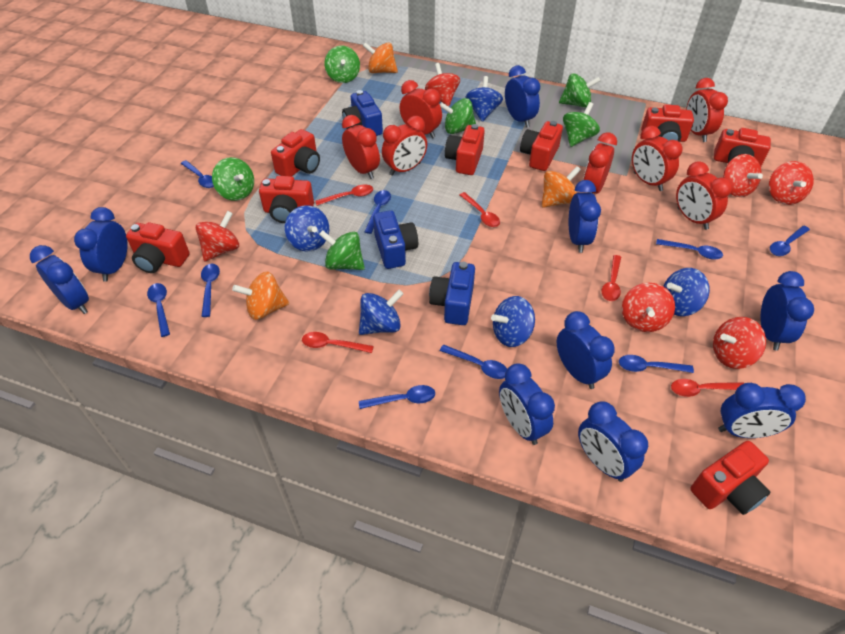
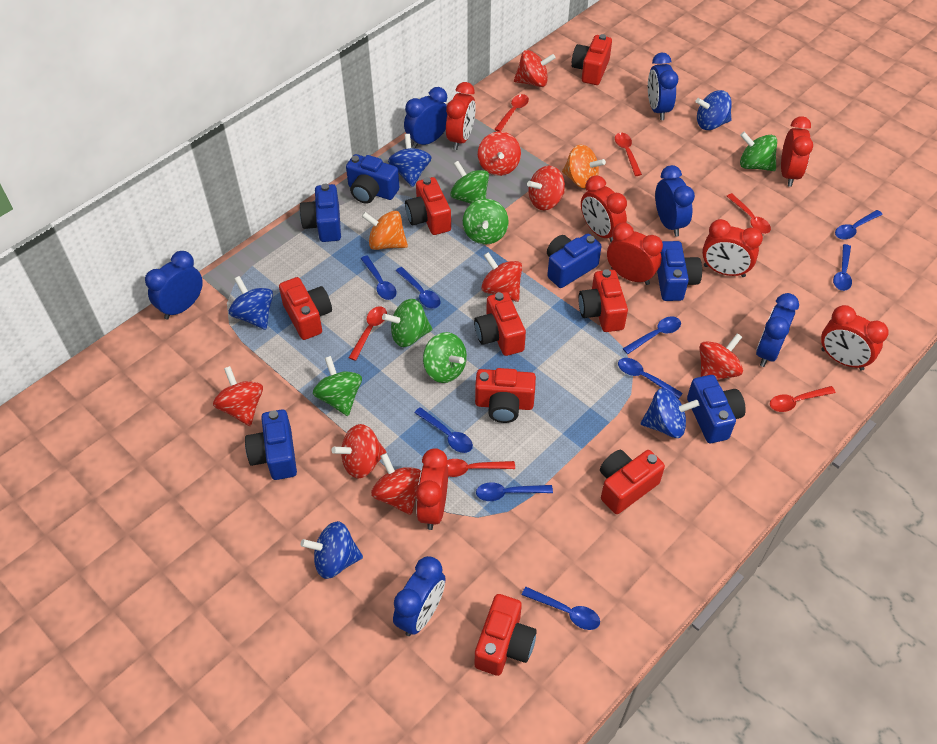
blue camera: [342,90,383,136] [373,210,418,269] [429,262,475,325] = 3 -> [245,409,297,480] [300,184,341,242] [346,154,399,204] [547,234,602,288] [657,241,702,301] [687,375,746,443] = 6
blue clock: [30,245,89,314] [74,207,128,282] [499,363,555,445] [505,65,540,128] [557,311,615,389] [569,180,601,253] [578,401,648,482] [718,383,806,438] [761,271,814,351] = 9 -> [145,251,203,320] [393,556,446,636] [404,87,447,149] [648,53,678,120] [655,165,695,237] [756,293,799,367] = 6
orange spinning top: [232,272,289,320] [363,42,398,73] [542,166,581,208] = 3 -> [362,211,408,250] [562,145,606,189] = 2
red spinning top: [196,211,239,262] [425,63,460,107] [622,283,675,332] [713,317,766,369] [723,154,763,197] [769,161,814,205] = 6 -> [213,366,263,426] [332,424,387,479] [371,453,421,515] [478,131,521,176] [481,252,522,302] [514,50,556,87] [527,166,565,210] [700,333,743,380] = 8
red spoon: [302,332,374,353] [315,185,373,206] [460,192,500,227] [602,255,621,301] [671,379,744,397] = 5 -> [349,306,387,361] [447,459,515,477] [494,94,529,132] [615,133,642,176] [727,193,771,234] [770,386,836,412] = 6

